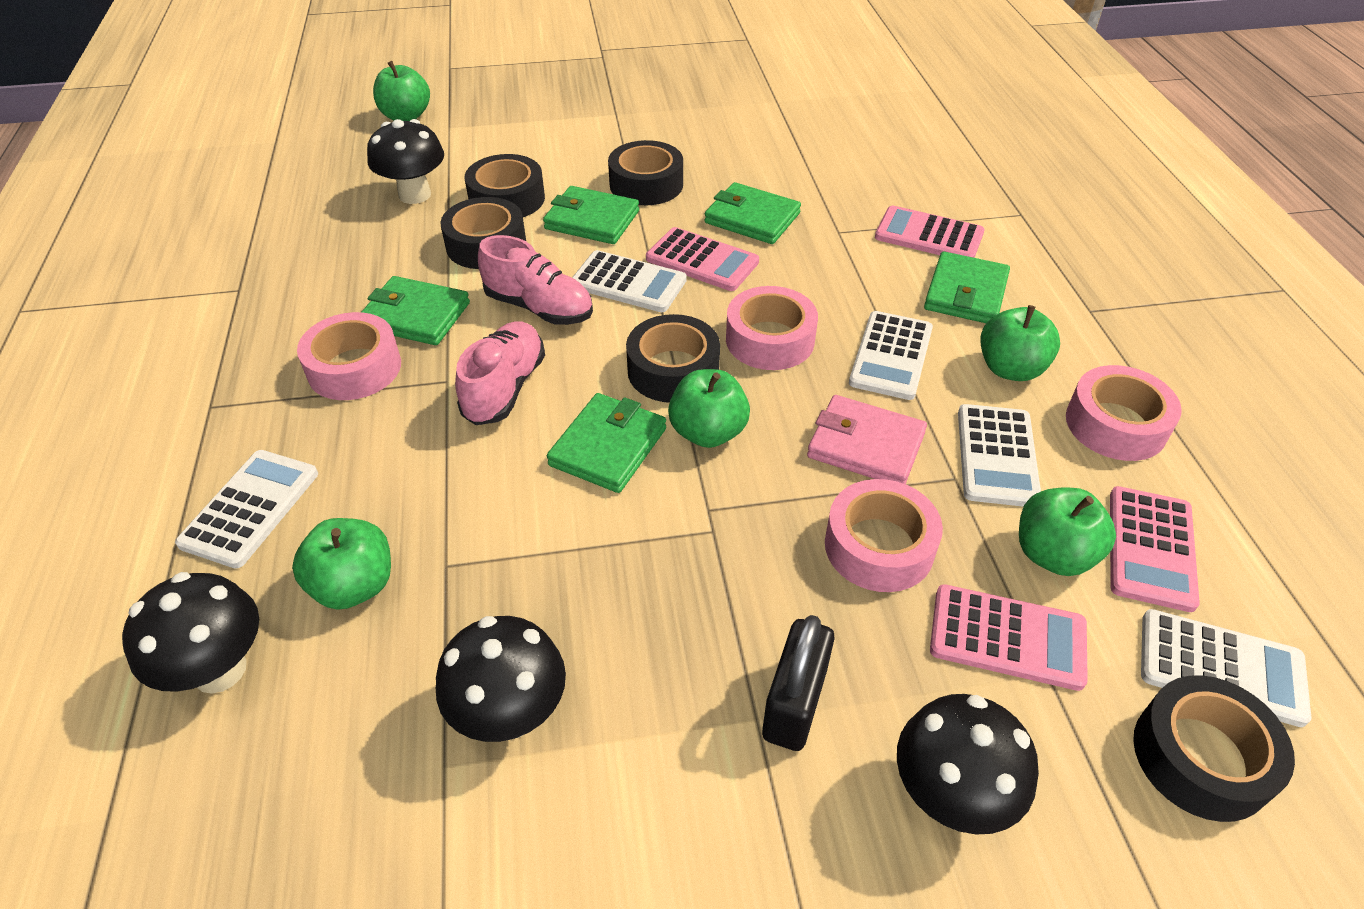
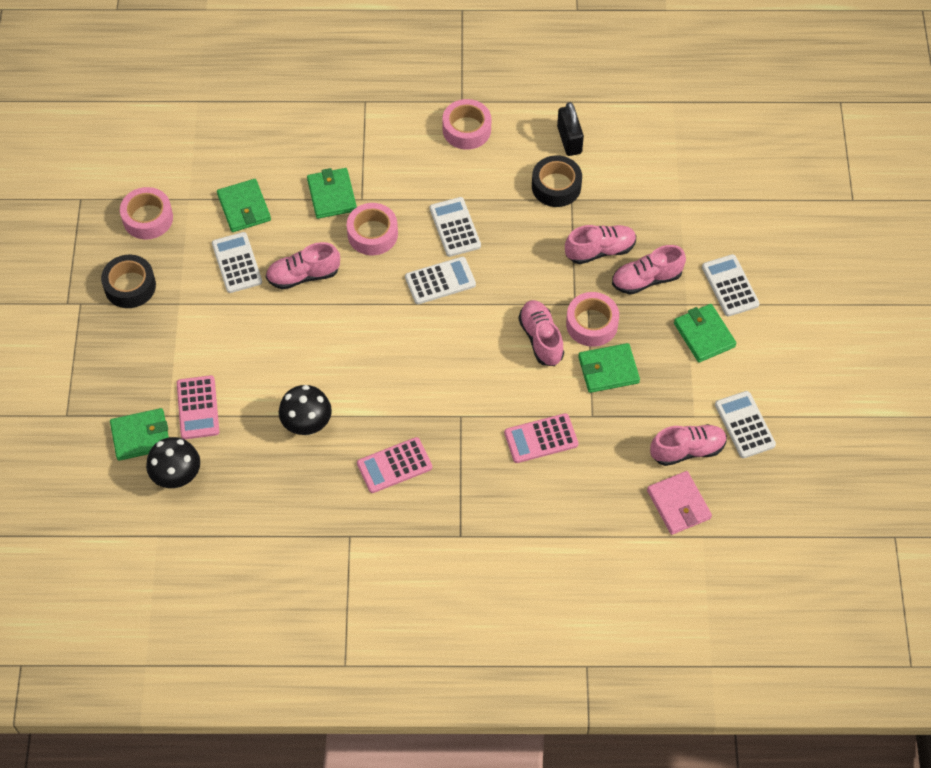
black mushroom: [122,572,259,694] [367,119,444,204] [436,616,566,742] [897,694,1039,834] = 4 -> [146,437,200,488] [279,385,332,435] = 2
black tape: [440,197,526,269] [465,154,545,217] [608,140,683,205] [626,314,720,403] [1133,675,1295,822] = 5 -> [101,255,156,308] [532,155,582,207] = 2
green apple: [292,518,391,609] [373,61,430,121] [668,369,750,448] [980,305,1060,381] [1019,488,1116,576] = 5 -> none = 0
pink calculator: [646,227,759,291] [875,206,985,258] [930,584,1088,691] [1110,486,1200,612] = 4 -> [177,375,219,439] [357,437,432,493] [504,413,578,463] = 3
pink shoe: [455,321,545,425] [478,235,593,325] = 2 -> [266,242,340,290] [518,300,564,366] [565,225,636,264] [612,245,686,295] [650,424,727,466] = 5

